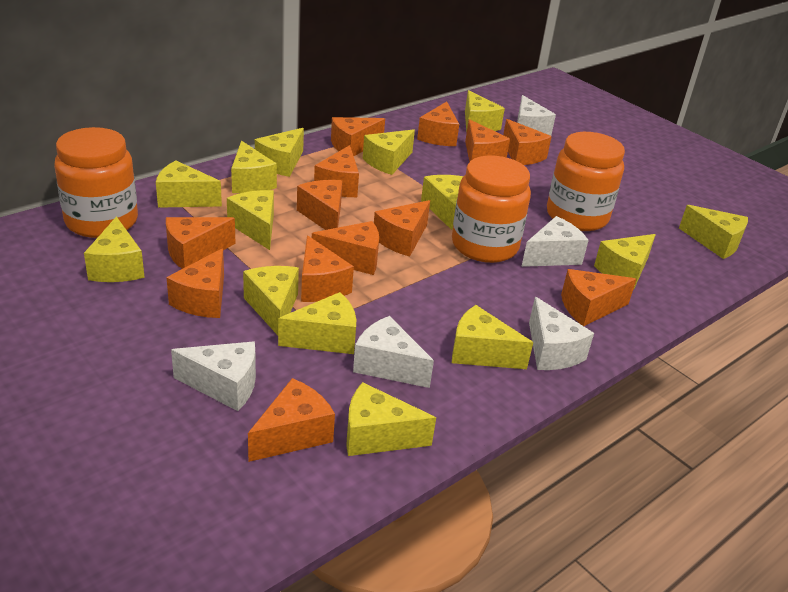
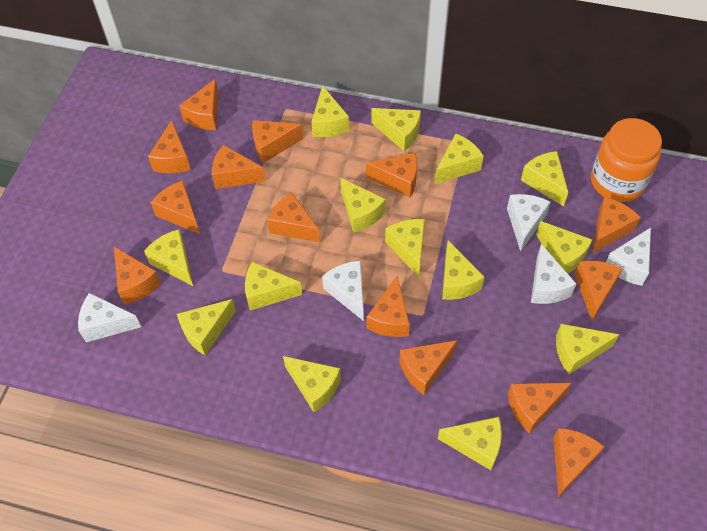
orange cheese: [166,217,236,269] [166,248,224,318] [248,378,335,462] [297,180,342,230] [301,236,354,302] [312,221,379,275] [314,145,359,197] [331,117,385,156] [374,200,430,257] [417,102,459,146] [465,119,510,162] [503,119,552,165] [561,269,636,326] = 13 -> [114,246,161,305] [148,120,191,173] [151,180,200,234] [179,79,219,130] [212,145,266,189] [252,120,303,163] [267,193,320,242] [366,153,417,197] [367,276,410,337] [399,340,457,395] [508,383,571,433] [553,428,604,498] [575,261,623,321] [592,197,641,253] = 14
orange jar: [54,127,138,238] [452,156,531,263] [547,132,625,231] = 3 -> [591,118,662,202] = 1

